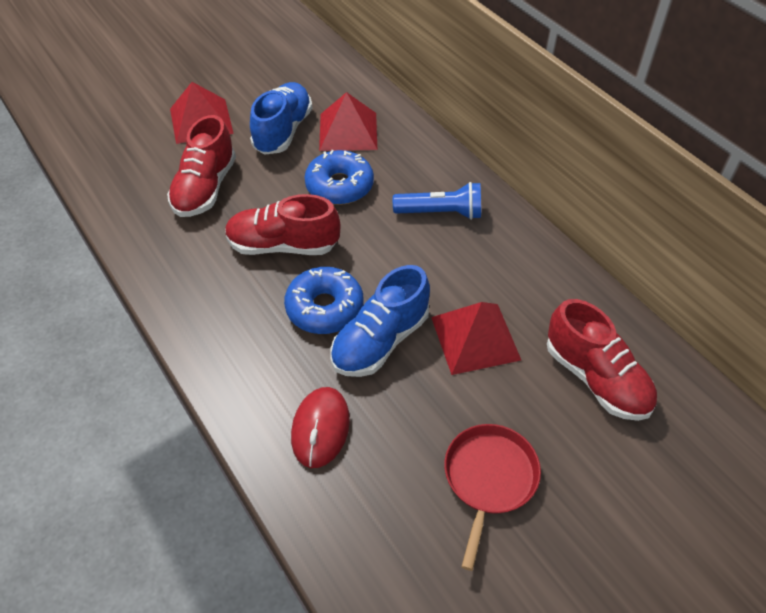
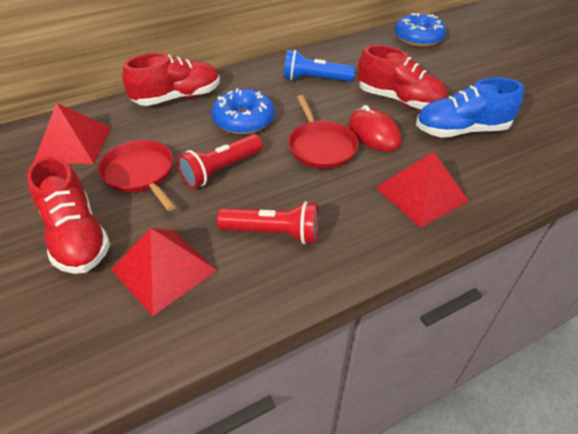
blue shoe: [250,82,312,155] [330,265,430,377] = 2 -> [416,77,524,138] = 1
red flashlight: none = 0 -> [177,134,263,189] [217,202,319,244] = 2
red pan: [444,424,541,571] = 1 -> [98,140,176,211] [288,95,359,169] = 2

